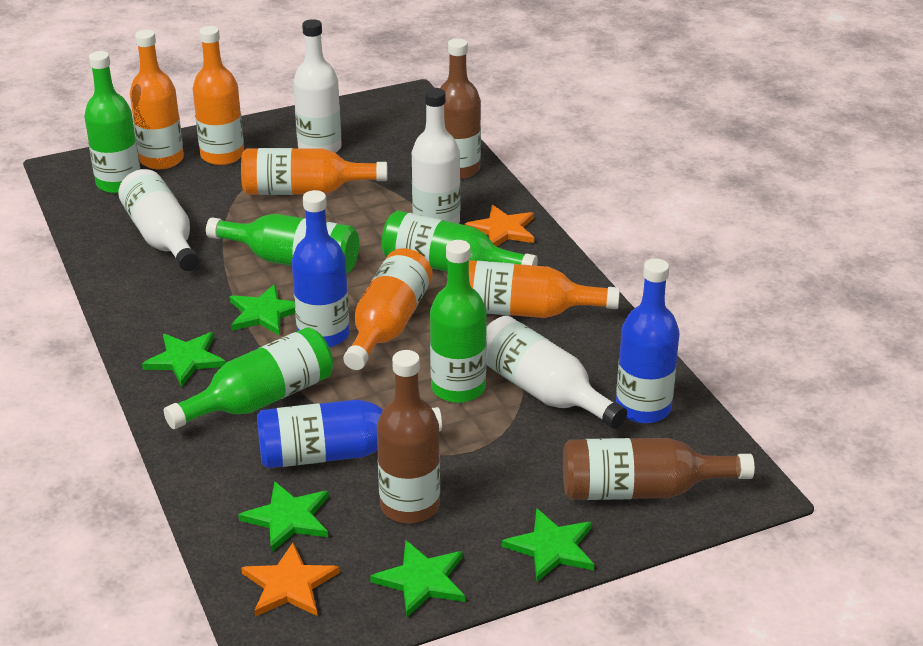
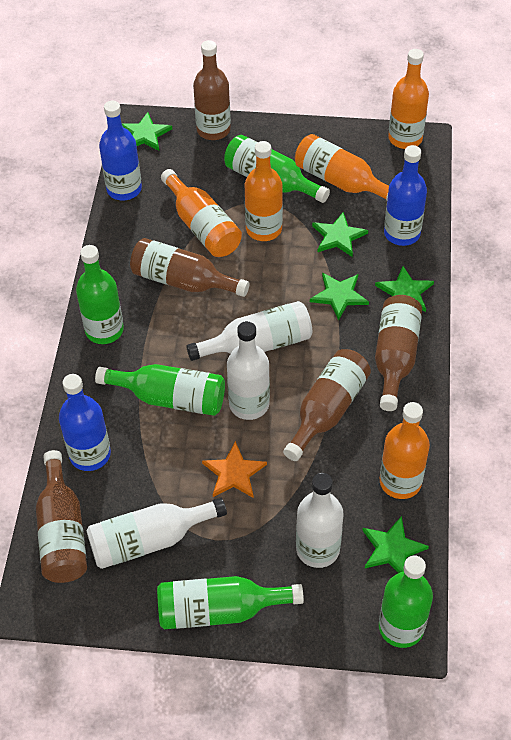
brown bottle: [377,350,440,523] [440,38,481,179] [563,438,755,500] = 3 -> [36,450,87,583] [130,238,249,297] [193,40,231,140] [283,349,371,461] [375,295,422,411] = 5
orange star: [241,543,340,617] [465,205,534,246] = 2 -> [202,441,267,498] = 1

